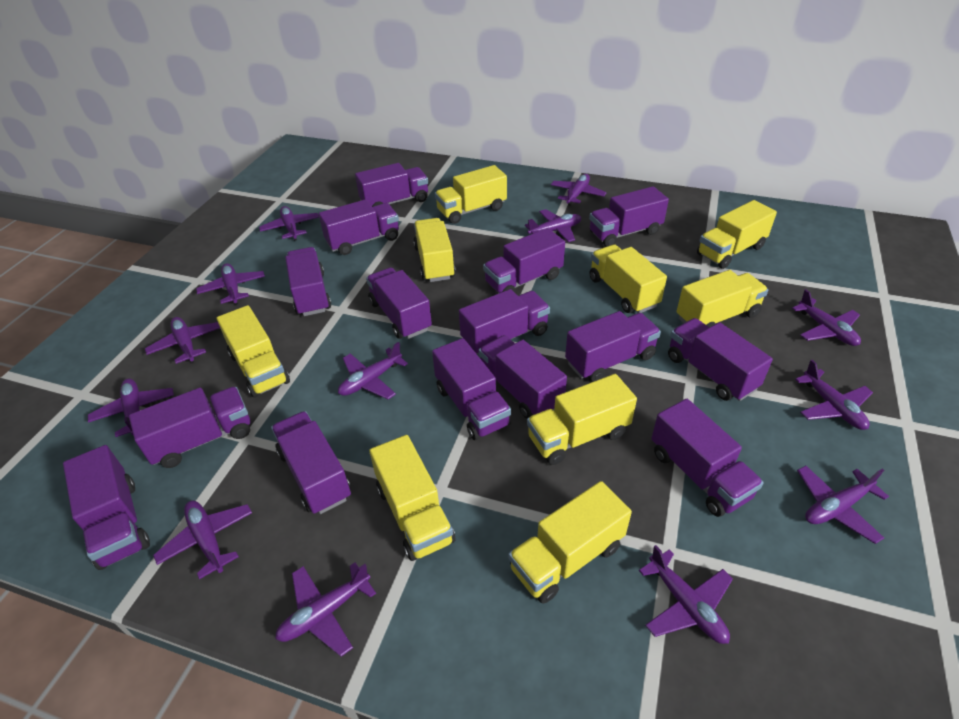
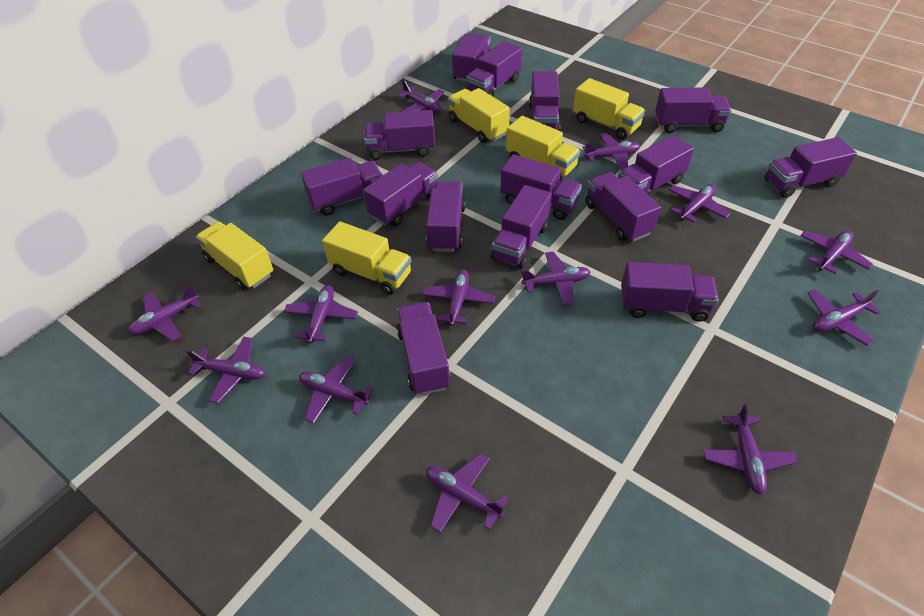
yellow truck: [217,305,290,398] [369,435,455,561] [413,218,456,282] [435,165,507,224] [509,481,632,604] [527,374,637,465] [589,244,667,313] [677,270,768,327] [697,200,777,269] = 9 -> [196,221,273,290] [322,221,412,295] [448,88,510,143] [506,116,580,181] [573,78,645,140] = 5

